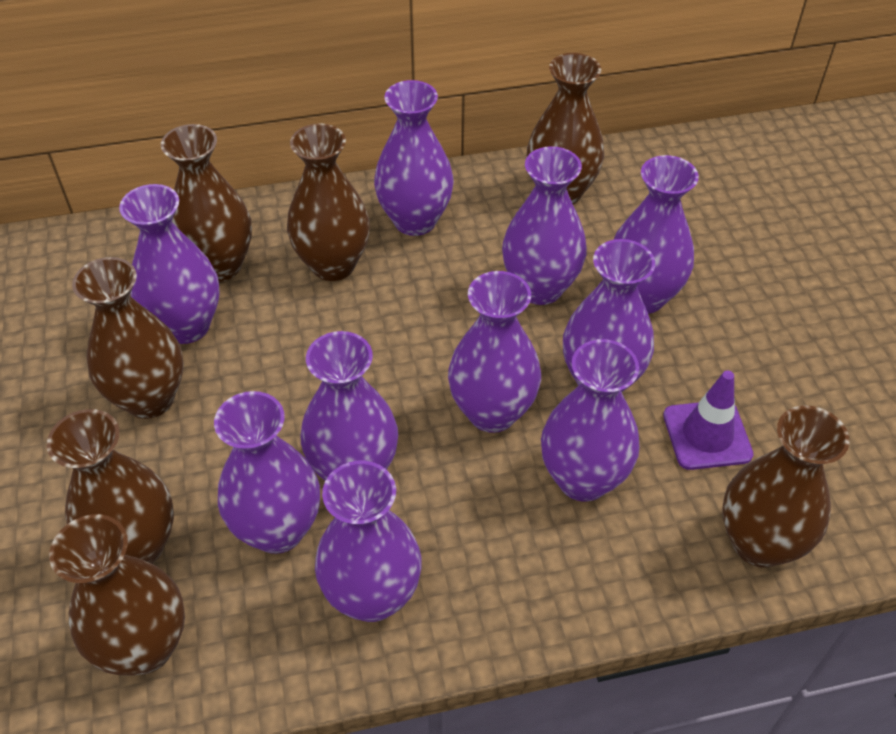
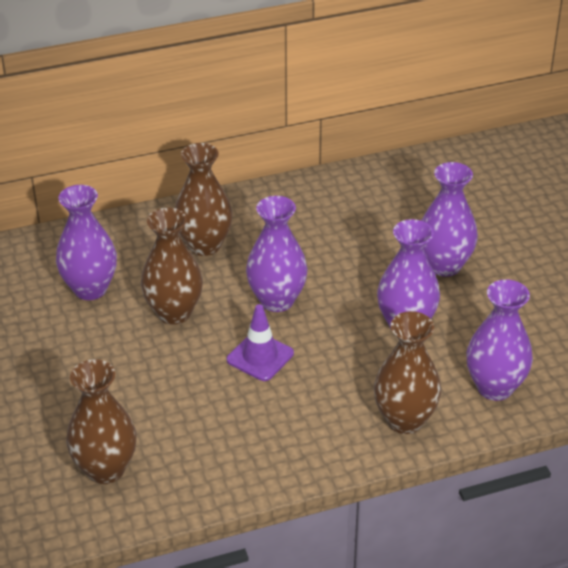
brown vase: [47,409,174,564] [49,514,185,676] [72,257,184,419] [161,124,252,282] [287,123,370,281] [527,53,604,204] [722,405,850,568] = 7 -> [66,359,137,484] [141,207,203,325] [175,143,233,256] [374,311,441,434] = 4
purple vase: [119,184,220,344] [214,391,320,554] [301,331,398,481] [315,461,422,622] [374,80,454,236] [448,271,541,433] [502,146,587,305] [541,339,640,502] [563,239,655,392] [613,155,699,314] = 10 -> [56,185,117,300] [246,196,308,312] [377,219,440,331] [421,162,478,277] [466,279,533,401] = 5

